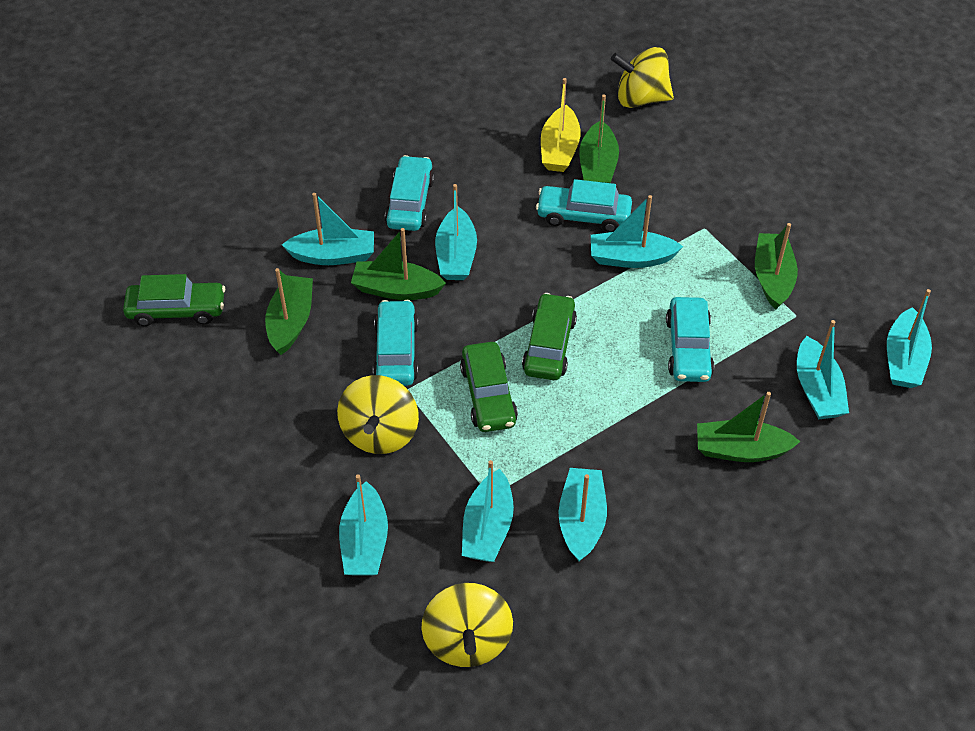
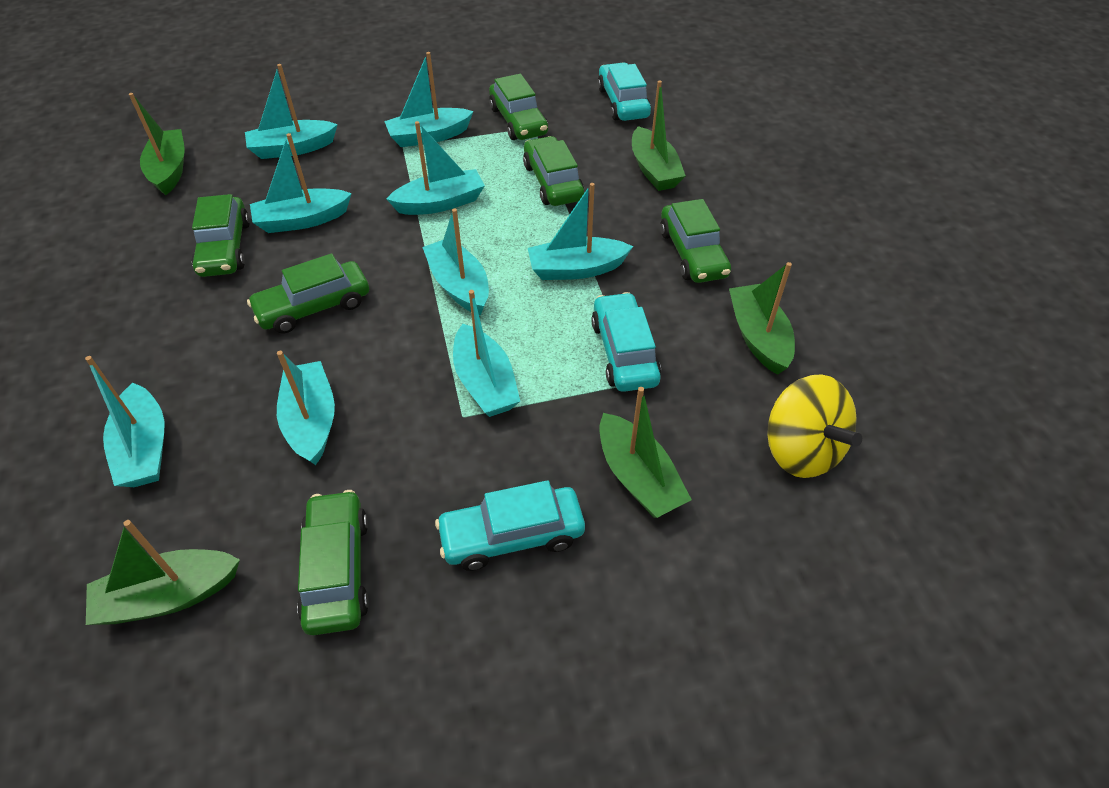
green car: [123,274,225,326] [460,342,518,432] [522,293,577,380] = 3 -> [192,194,250,277] [247,253,369,334] [297,490,369,635] [489,74,548,140] [523,136,585,206] [660,199,731,283] = 6
turquoise boat: [282,193,374,265] [339,474,388,576] [435,184,477,280] [462,460,514,562] [558,468,607,562] [591,195,683,268] [797,320,849,419] [887,289,932,388] = 8 -> [85,356,164,487] [245,64,338,159] [250,133,352,233] [277,351,335,465] [384,52,474,147] [387,121,485,215] [422,208,489,315] [453,290,520,417] [528,183,633,280] = 9
turquoise car: [373,300,419,386] [385,155,435,231] [536,179,632,232] [666,297,714,382] = 4 -> [435,480,585,571] [591,292,661,392] [598,63,651,121] = 3
yellow boat: [541,78,581,172] = 1 -> none = 0
yellow spinning top: [337,375,419,454] [422,583,513,667] [611,47,674,108] = 3 -> [767,374,862,478] = 1

